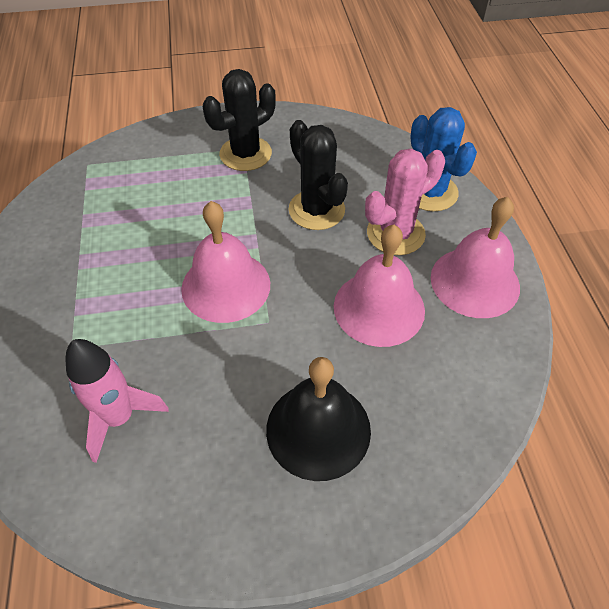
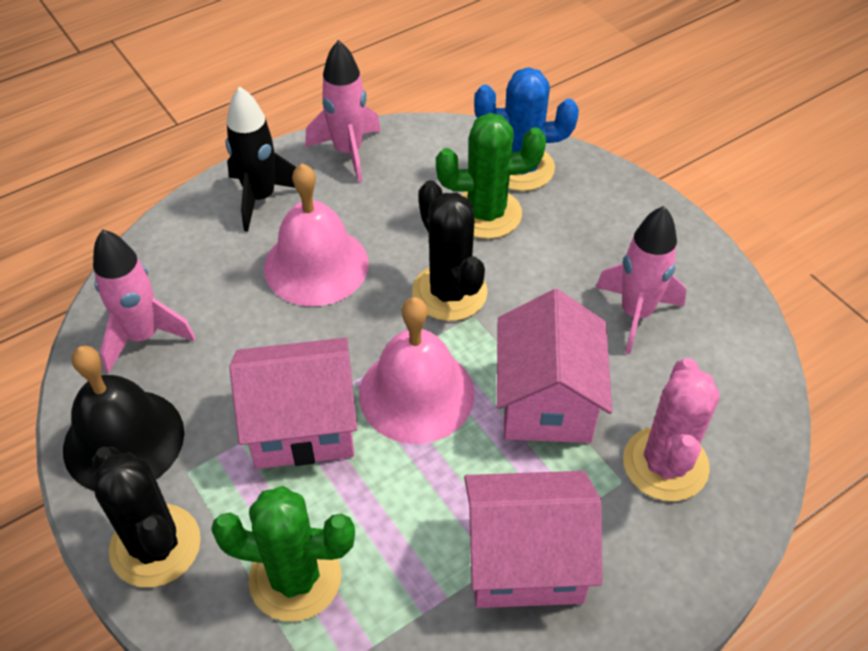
black rocket: none = 0 -> [225,86,297,232] = 1
green cactus: none = 0 -> [211,486,355,622] [436,113,546,239] = 2
pink bell: [181,201,270,323] [334,225,425,347] [431,197,520,318] = 3 -> [264,164,368,306] [359,297,474,444] = 2
pink house: none = 0 -> [229,338,358,469] [464,471,603,608] [497,289,612,443] = 3
pink rocket: [66,339,169,463] = 1 -> [93,229,195,374] [305,40,381,183] [596,206,686,354] = 3

